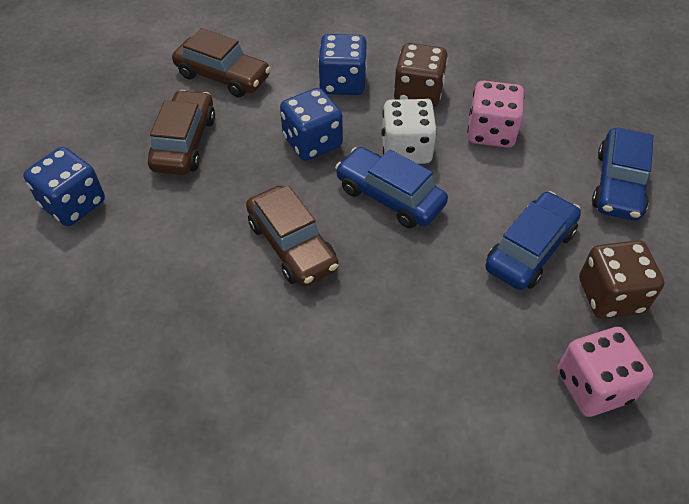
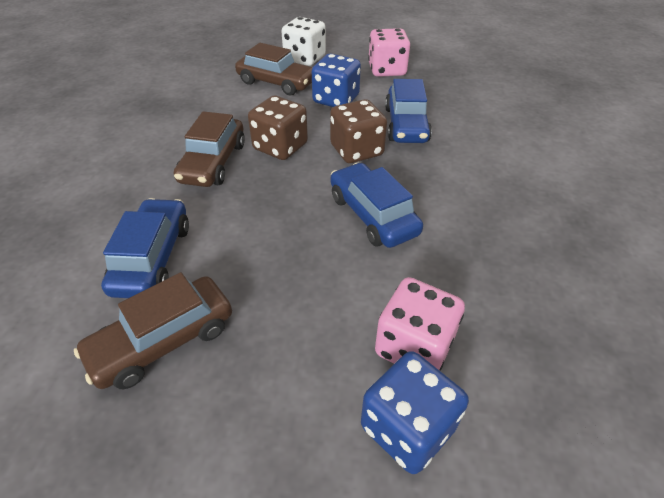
blue dice: [23,147,105,226] [280,88,343,161] [318,34,367,95] = 3 -> [312,54,361,107] [361,351,469,474] = 2

